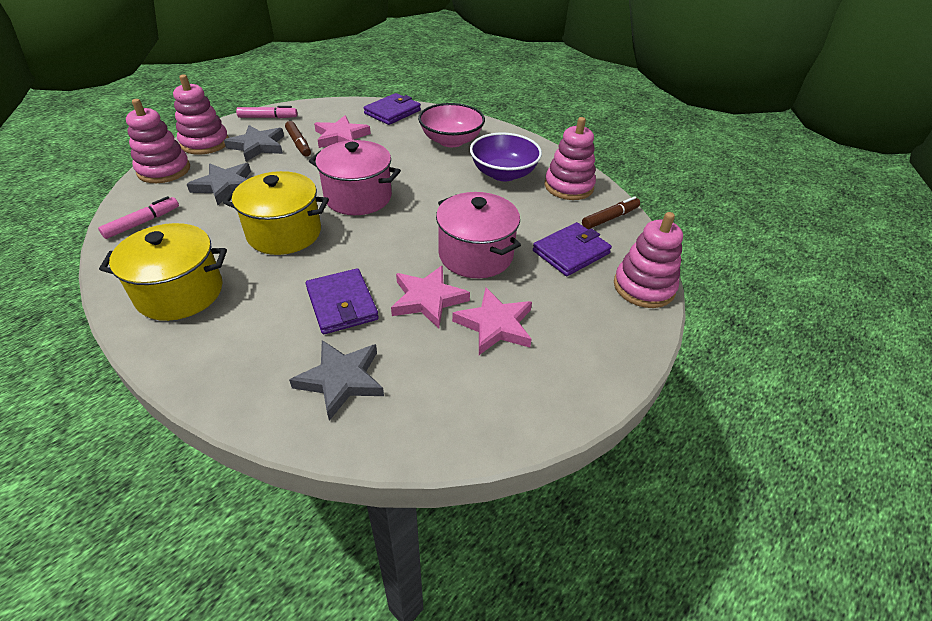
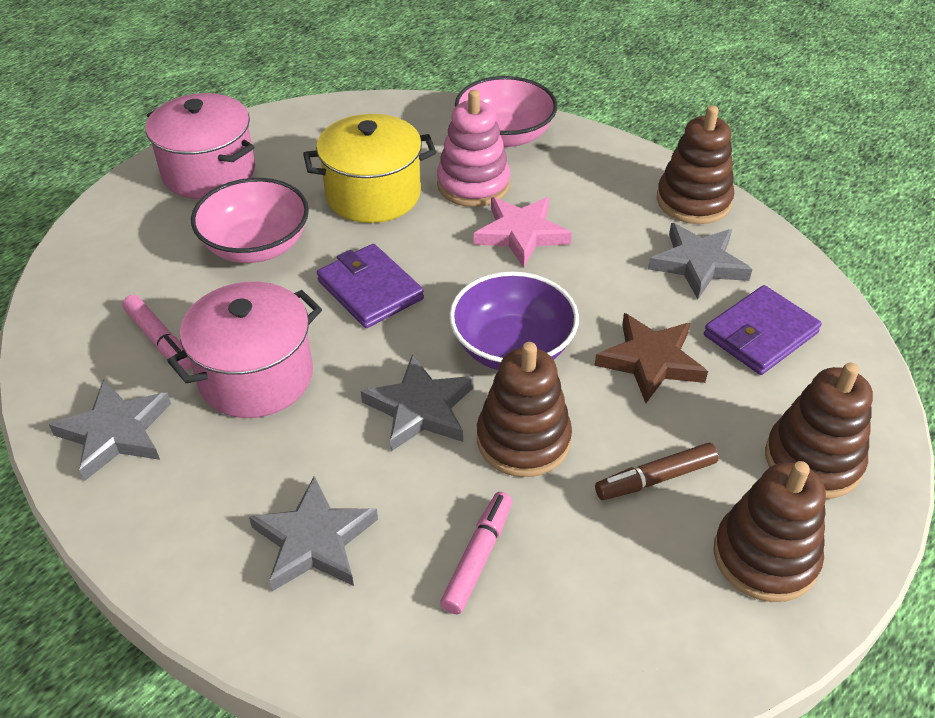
brown marker: [285,121,311,157] [582,196,640,229] = 2 -> [595,443,719,500] = 1
brown stacking toy: none = 0 -> [477,342,572,477] [657,106,734,224] [713,461,826,602] [765,362,873,499] = 4
brown star: none = 0 -> [595,313,708,403] = 1
grey star: [187,163,251,205] [224,125,284,162] [289,340,384,421] = 3 -> [49,379,171,481] [249,476,378,591] [361,355,474,451] [648,223,752,299] = 4
pink bowl: [418,103,485,147] = 1 -> [191,178,309,263] [455,76,558,148] = 2
pink stacking toy: [126,99,190,183] [173,74,229,155] [545,117,596,200] [614,212,683,308] = 4 -> [437,90,510,207] = 1
pink star: [314,115,371,148] [391,265,470,328] [452,288,532,355] = 3 -> [474,197,572,268] = 1
purple wallet: [306,268,379,334] [364,93,421,125] [533,222,612,276] = 3 -> [317,244,424,328] [704,285,822,375] = 2
yellow pot: [99,223,227,321] [223,171,329,255] = 2 -> [303,114,436,223] = 1

